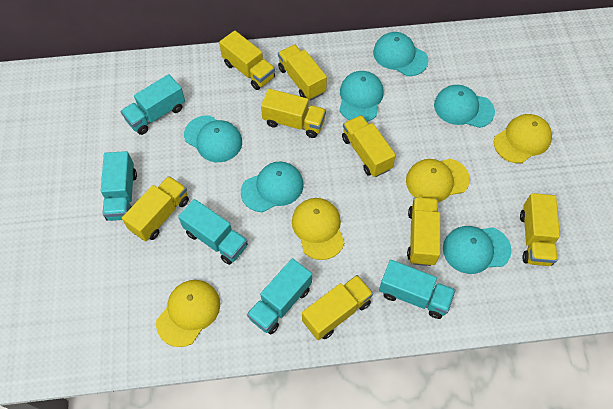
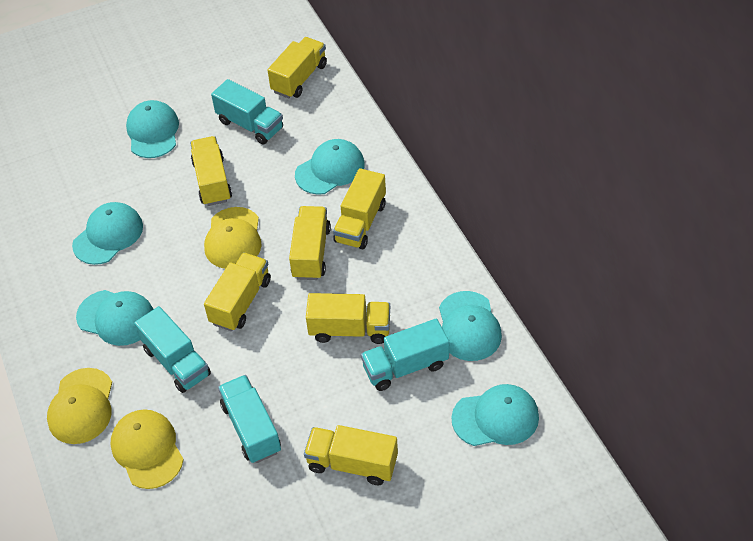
turquoise truck: [101,151,137,221] [121,74,185,135] [178,199,248,265] [247,258,312,334] [379,260,455,319] = 5 -> [134,306,211,393] [211,79,283,145] [218,375,281,463] [361,319,449,391] = 4
yellow cap: [156,280,220,347] [292,198,345,260] [406,159,470,202] [494,114,552,163] = 4 -> [47,368,112,444] [111,409,184,489] [204,207,262,269] = 3
yellow truck: [122,176,189,241] [219,30,275,90] [261,89,326,138] [278,45,327,100] [302,275,373,340] [342,115,396,177] [407,197,440,266] [520,193,560,266] = 8 -> [190,136,232,206] [204,252,271,331] [268,37,327,98] [289,206,331,280] [304,425,398,485] [306,293,390,344] [333,168,386,249] = 7

